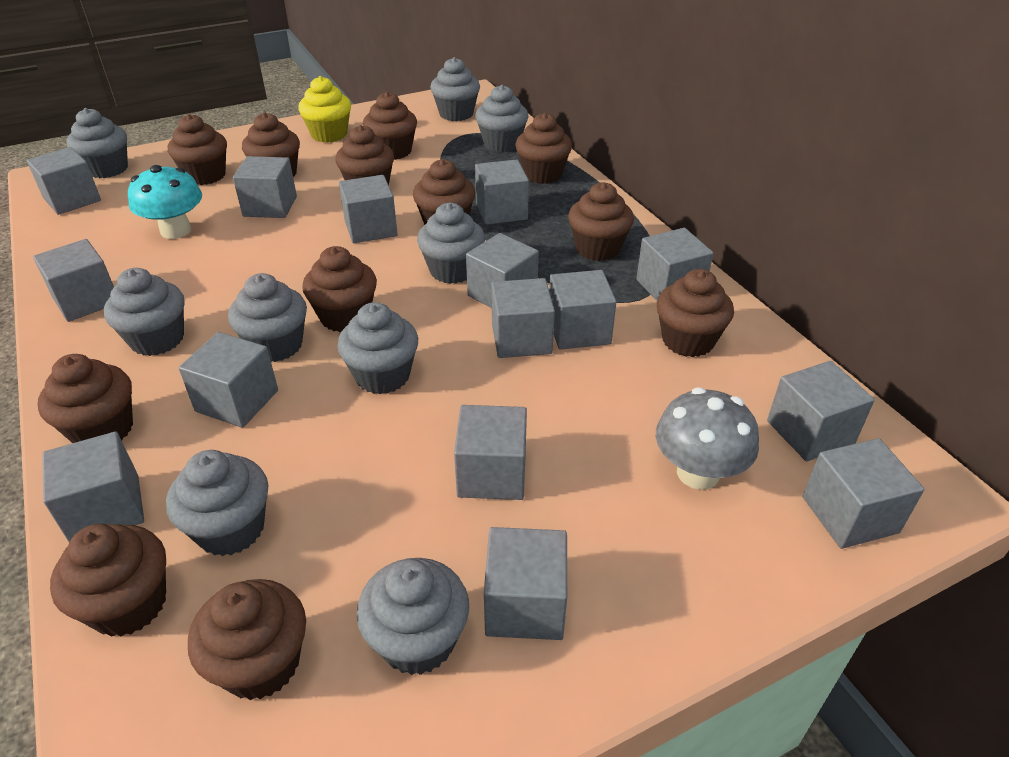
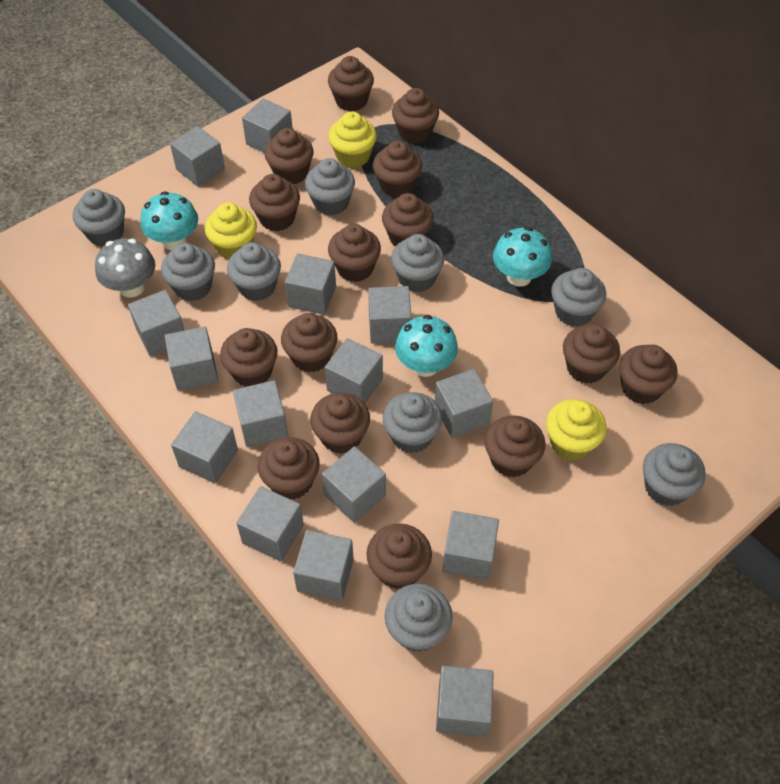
brown cupcake: [38,354,133,443] [50,524,166,637] [168,114,227,185] [188,579,306,700] [242,112,300,177] [302,246,377,332] [335,125,394,185] [363,91,417,160] [413,159,476,225] [515,113,572,184] [568,182,634,261] [657,269,734,357] = 12 -> [220,328,277,387] [249,174,300,231] [258,437,320,500] [264,128,314,184] [281,313,337,372] [310,393,370,454] [328,56,374,111] [328,224,381,282] [367,523,432,589] [373,141,422,198] [382,193,434,246] [392,88,439,144] [484,415,546,478] [563,324,620,384] [619,345,678,404] = 15
turquoise mushroom: [128,165,202,239] = 1 -> [141,191,198,250] [395,315,458,377] [493,227,552,287] = 3
yellow cupcake: [298,76,351,143] = 1 -> [205,203,257,260] [328,111,377,168] [546,399,606,461] = 3

